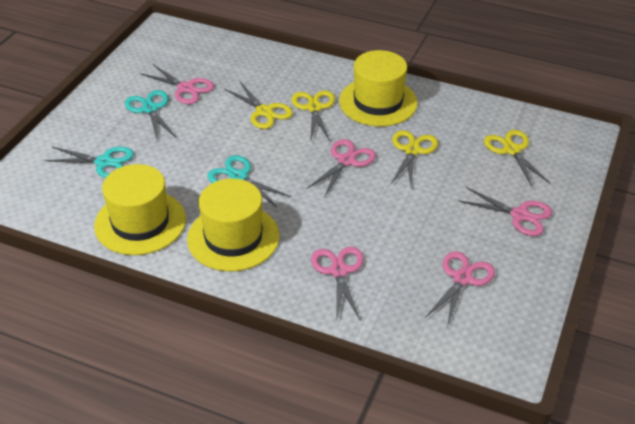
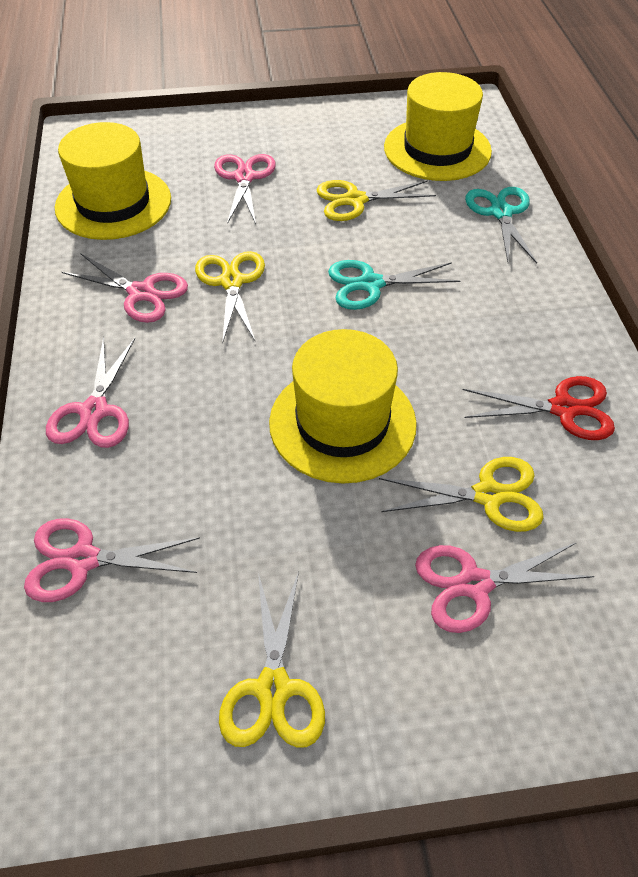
red scissors: none = 0 -> [463,376,615,440] = 1
turquoise scissors: [44,147,134,178] [125,90,176,139] [207,155,291,207] = 3 -> [328,260,460,310] [465,187,537,264] = 2

